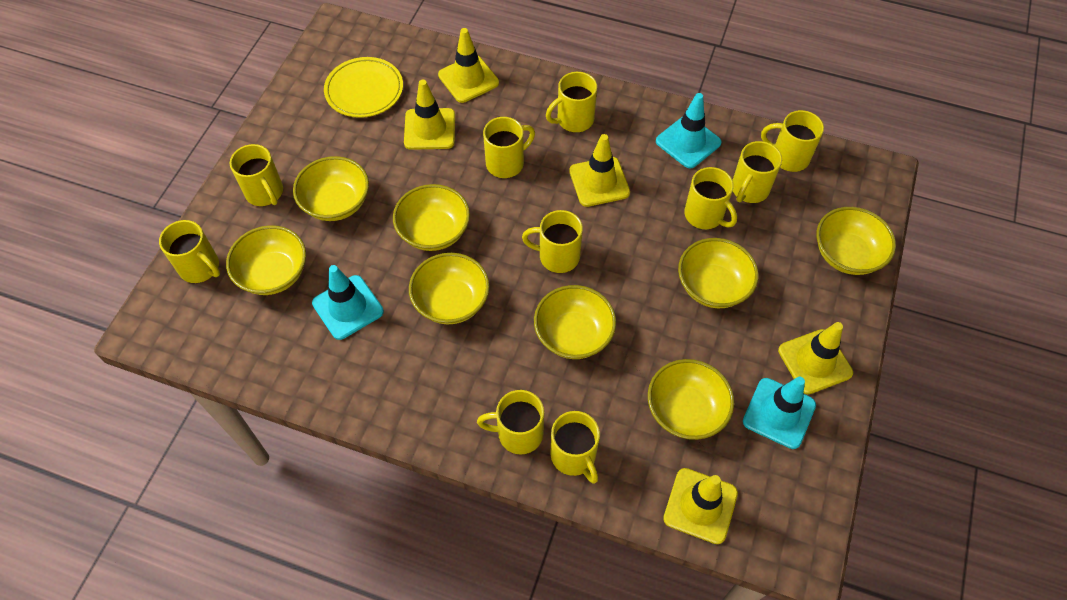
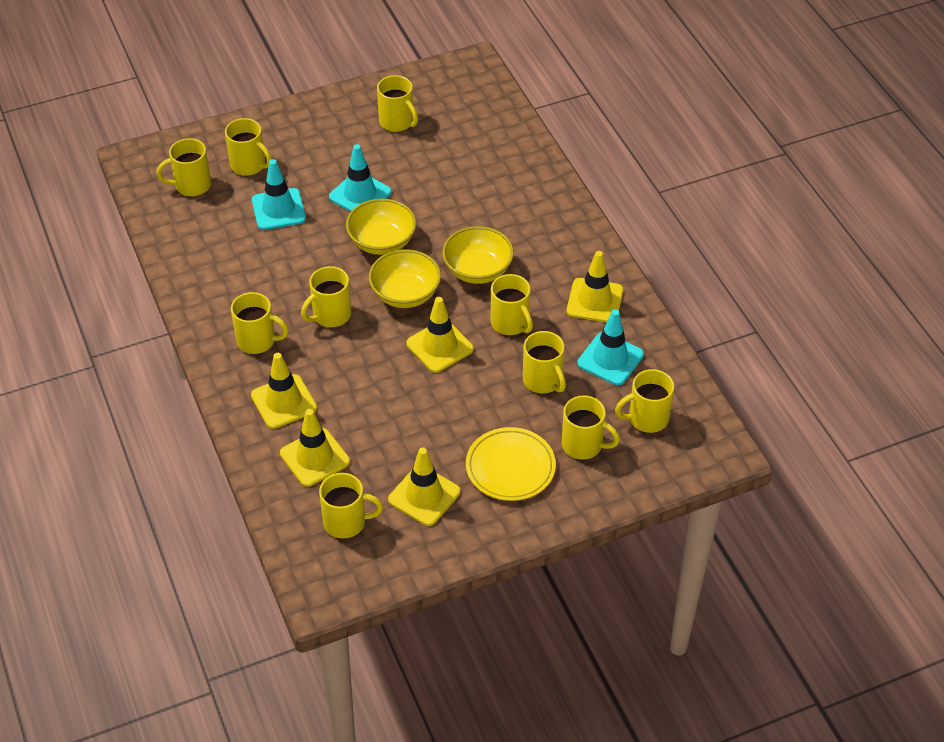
yellow bowl: [226,225,306,295] [293,156,369,221] [393,184,470,251] [409,253,490,324] [534,285,616,359] [648,359,734,440] [678,238,759,308] [816,207,896,275] = 8 -> [346,199,416,255] [369,249,441,308] [442,226,514,284] = 3

